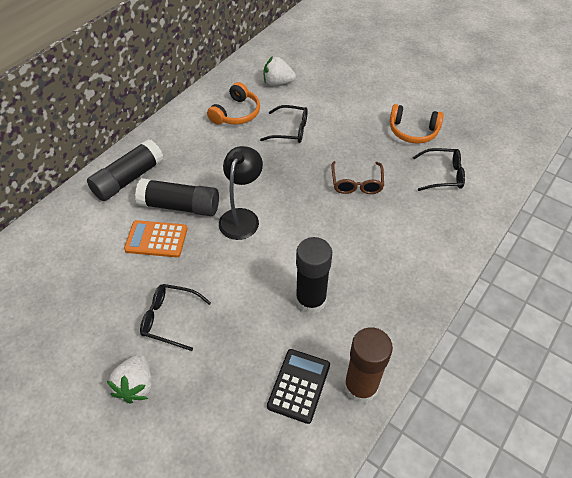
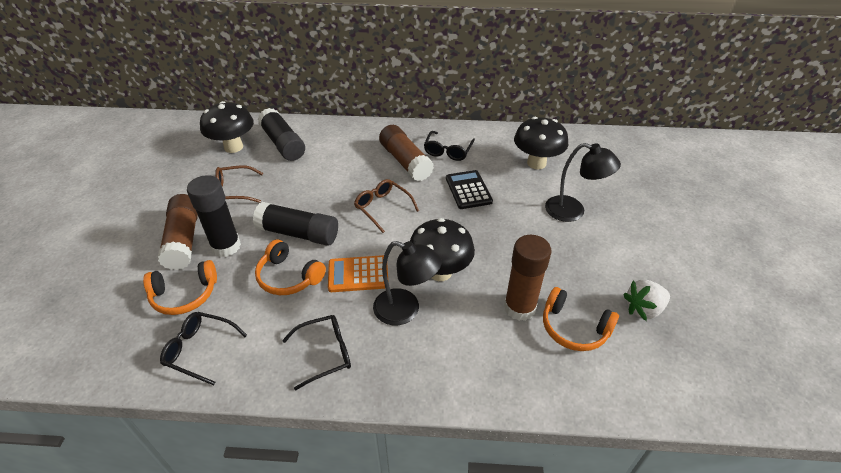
black lamp: [219,146,263,240] = 1 -> [373,241,442,325] [545,143,621,222] = 2
black mushroom: none = 0 -> [200,101,254,153] [410,218,475,281] [514,117,568,169] = 3
brown glasses: [331,161,384,194] = 1 -> [215,165,263,203] [354,179,419,233] = 2
brown glue stick: [344,327,393,403] = 1 -> [158,194,198,270] [379,125,434,181] [504,235,551,321] = 3
orange headphones: [207,82,260,125] [389,104,444,144] = 2 -> [143,260,217,315] [255,239,326,295] [543,287,619,351] = 3
white strawberry: [107,354,152,404] [264,56,296,85] = 2 -> [623,280,670,321] = 1

